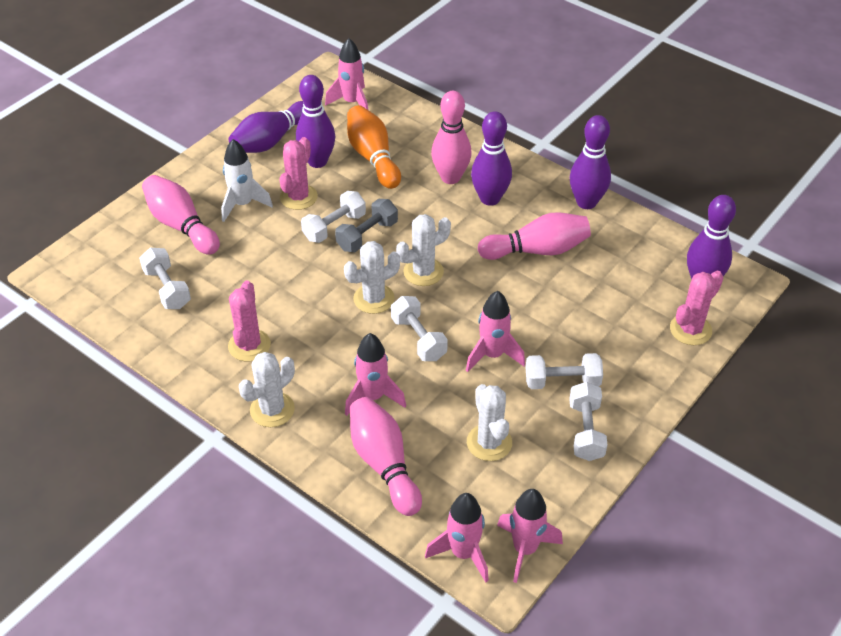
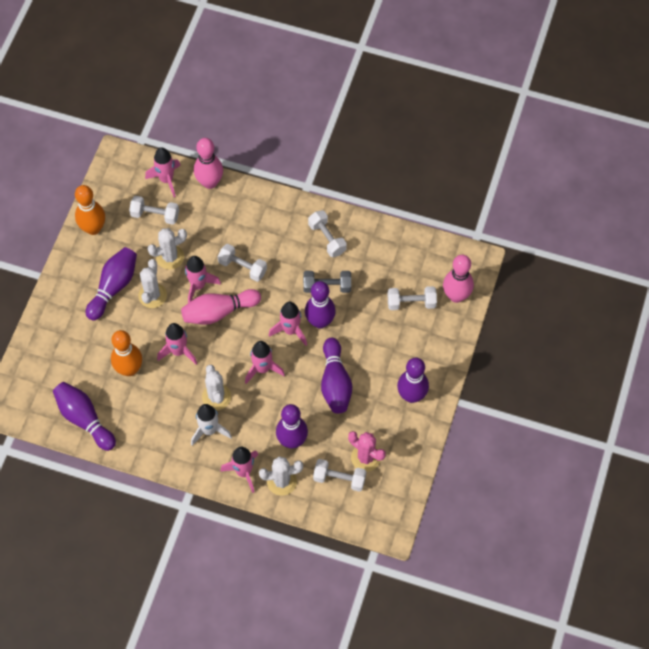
orange bowling pin: [347,105,401,189] = 1 -> [75,185,105,235] [111,330,142,376] = 2
pink bowling pin: [142,175,220,255] [350,397,422,516] [431,91,472,184] [478,212,591,260] = 4 -> [181,289,261,325] [194,138,223,189] [443,255,474,303] = 3
pink cactus: [228,281,271,362] [279,137,318,210] [670,271,724,345] = 3 -> [348,431,386,472] = 1
pink rocket: [325,38,368,110] [345,333,406,416] [425,493,489,582] [466,291,525,372] [497,489,563,583] = 5 -> [145,147,181,197] [157,323,197,364] [185,256,221,303] [220,447,259,493] [245,341,285,384] [269,302,307,346] = 6
purple bowling pin: [229,101,303,153] [296,75,335,168] [471,111,512,206] [570,115,611,209] [687,195,736,280] = 5 -> [53,382,116,451] [86,247,137,321] [276,404,308,449] [305,281,336,329] [321,338,352,414] [397,357,429,403] = 6

